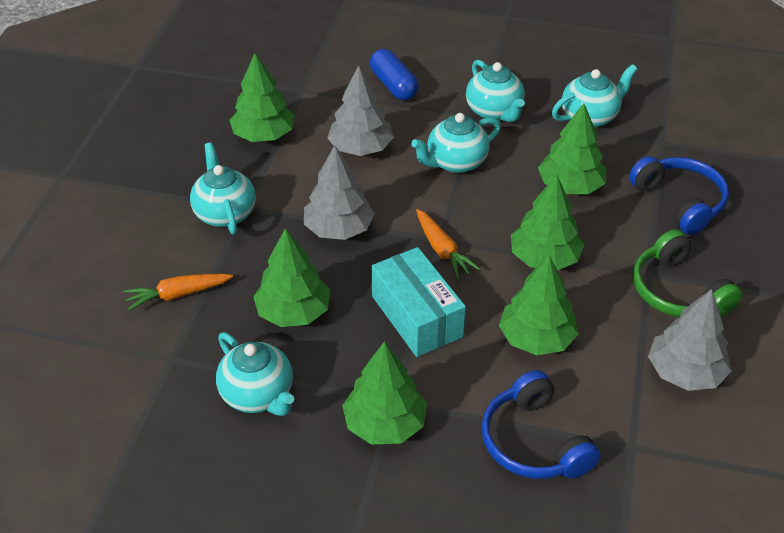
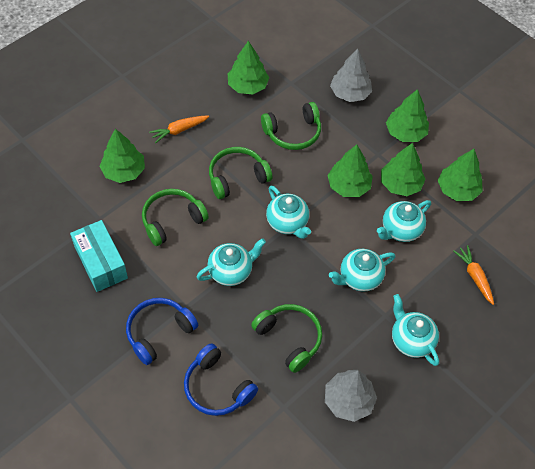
blue capsule: [370,49,419,101] = 1 -> none = 0
green headphones: [633,229,742,317] = 1 -> [142,189,209,246] [209,147,272,199] [251,304,322,373] [261,102,321,150] = 4
grey tree: [304,145,375,240] [327,65,394,156] [648,289,731,391] = 3 -> [325,370,377,422] [330,49,372,102] = 2

